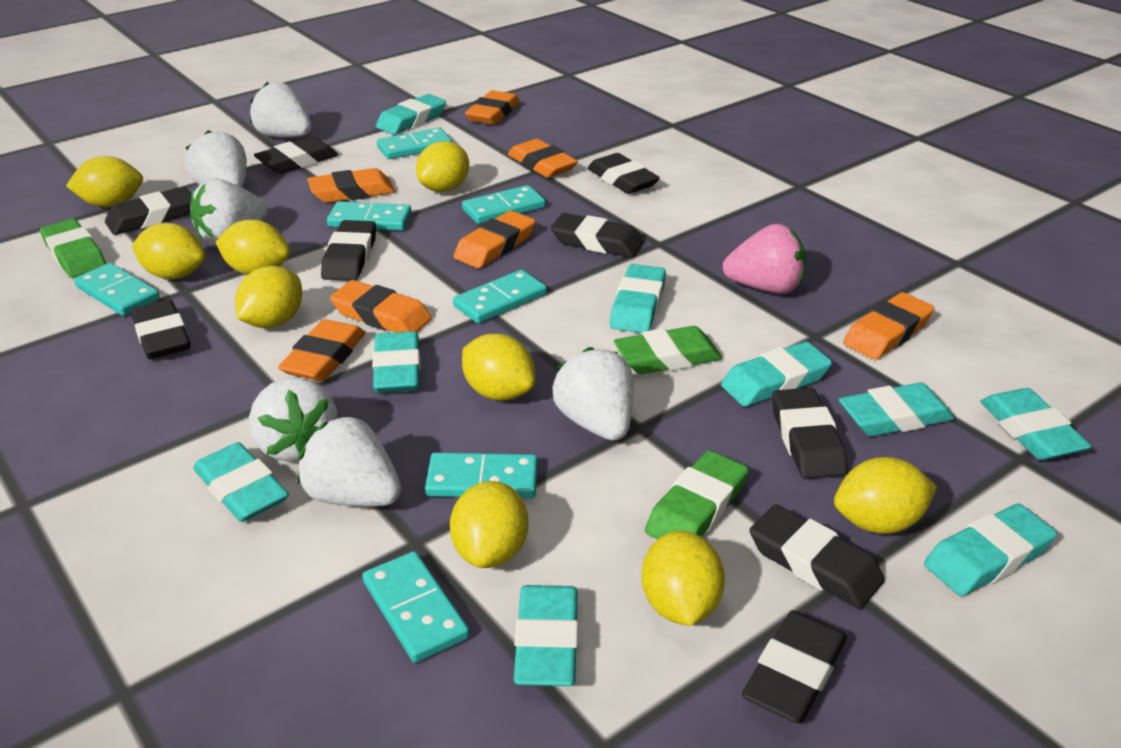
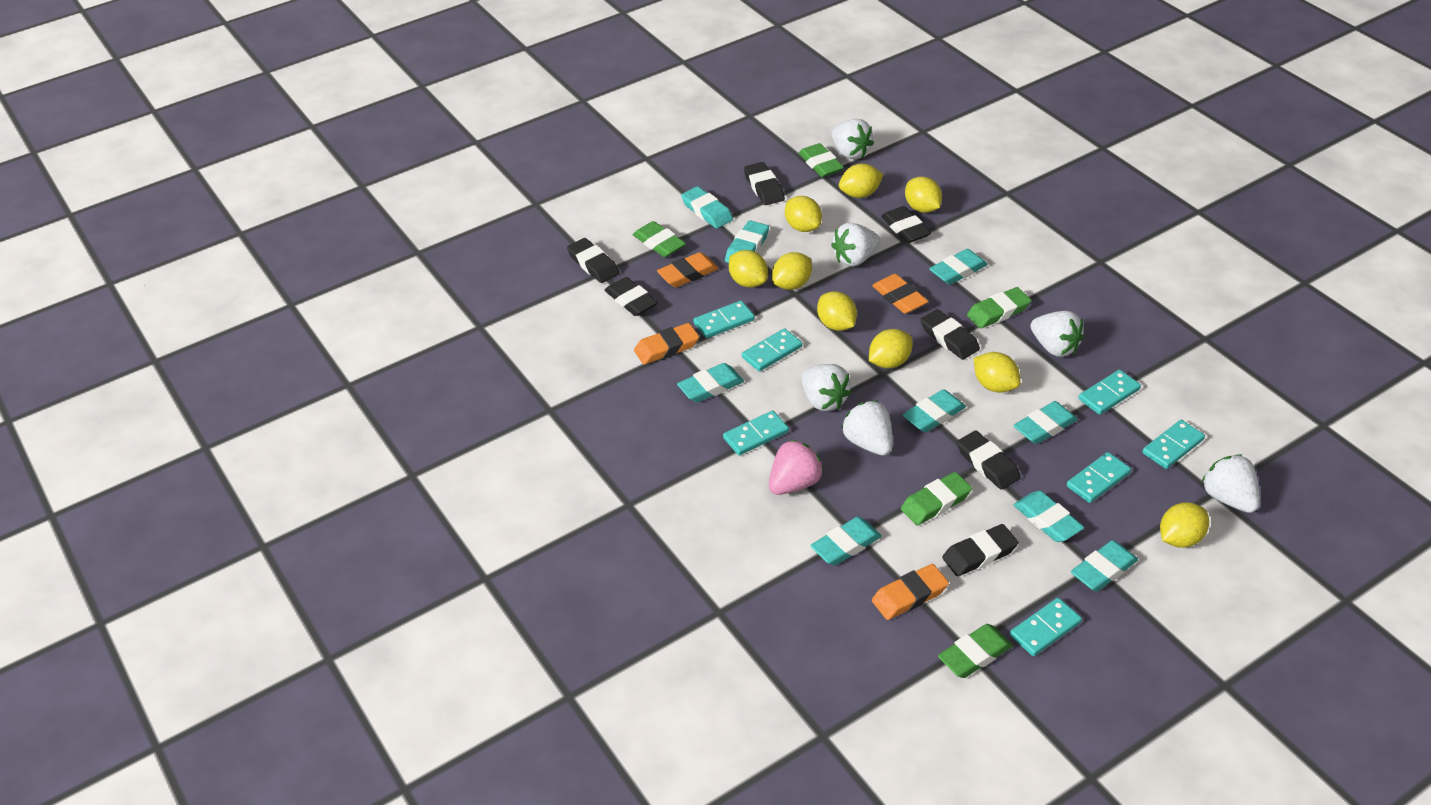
black eraser: [105,187,191,235] [131,299,191,359] [254,137,338,174] [321,220,376,281] [551,213,644,258] [587,153,660,194] [742,611,847,723] [749,504,885,609] [772,388,848,479] = 9 -> [567,238,619,283] [604,277,658,316] [744,162,785,205] [881,206,931,243] [920,309,980,360] [942,524,1018,576] [957,431,1021,490] = 7
green eraser: [40,219,106,278] [614,326,722,374] [645,450,748,539] = 3 -> [633,221,686,257] [799,143,844,177] [901,472,972,525] [938,624,1013,678] [967,287,1031,328] = 5
orange eraser: [278,319,365,382] [307,168,395,203] [330,280,432,332] [453,210,535,268] [465,90,520,125] [508,139,578,178] [843,292,934,360] = 7 -> [634,323,699,365] [657,252,719,287] [872,274,929,314] [872,564,949,620] = 4

